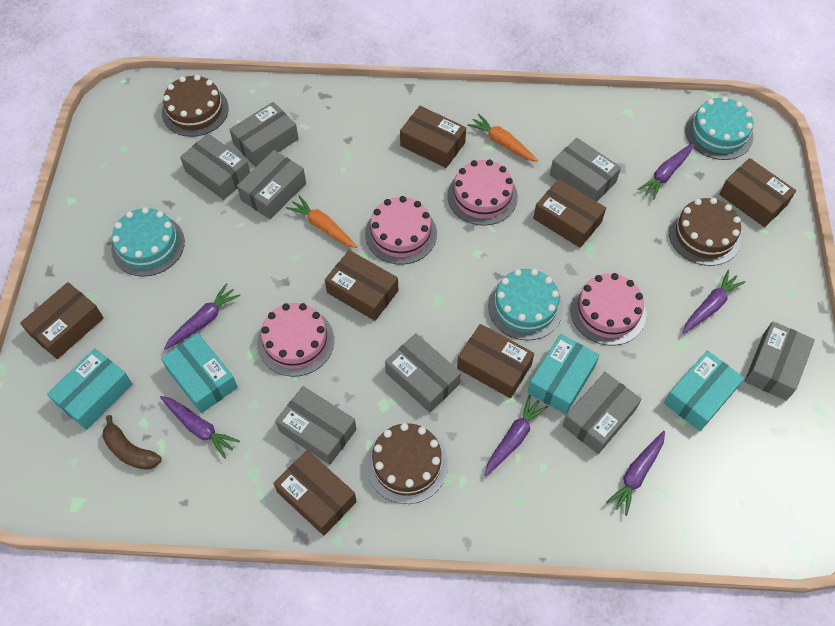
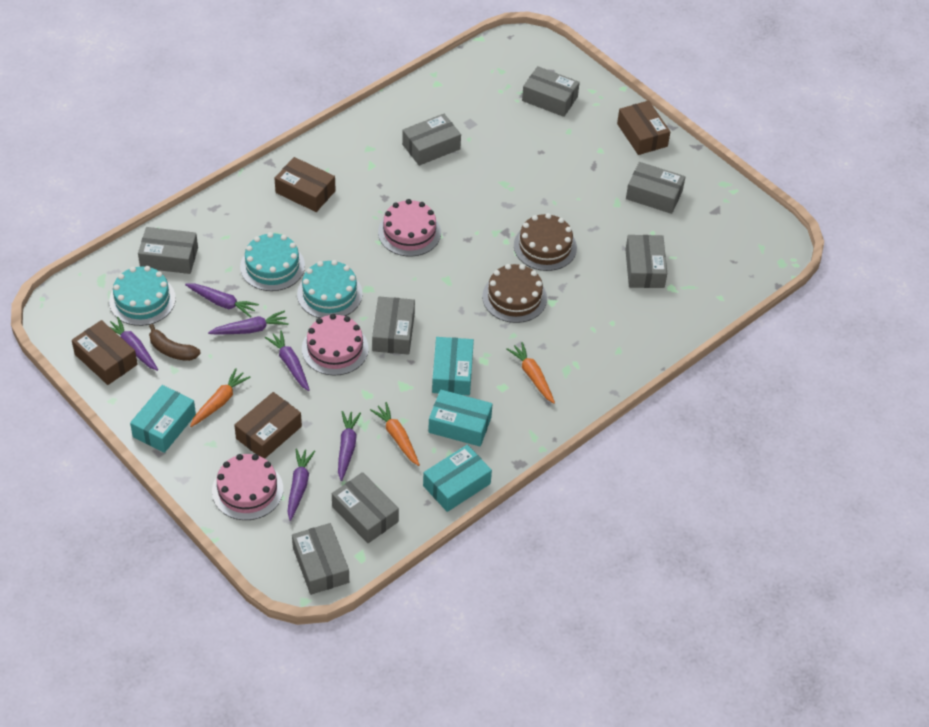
brown box: [20,282,104,359] [273,450,357,536] [325,250,398,321] [400,106,466,168] [457,324,534,398] [533,179,606,248] [719,158,796,227] = 7 -> [72,320,138,385] [234,392,302,458] [275,157,336,212] [617,100,670,155] = 4
brown cake: [162,75,229,137] [366,423,448,504] [668,198,742,266] = 3 -> [482,264,547,323] [514,213,577,271] = 2
orange carrot: [286,195,357,248] [467,114,538,162] = 2 -> [190,368,251,427] [370,402,420,466] [507,342,555,404] = 3
pink cake: [257,303,334,377] [365,196,437,265] [448,159,518,226] [570,273,646,345] = 4 -> [212,454,283,520] [302,314,369,376] [378,199,441,256] = 3

